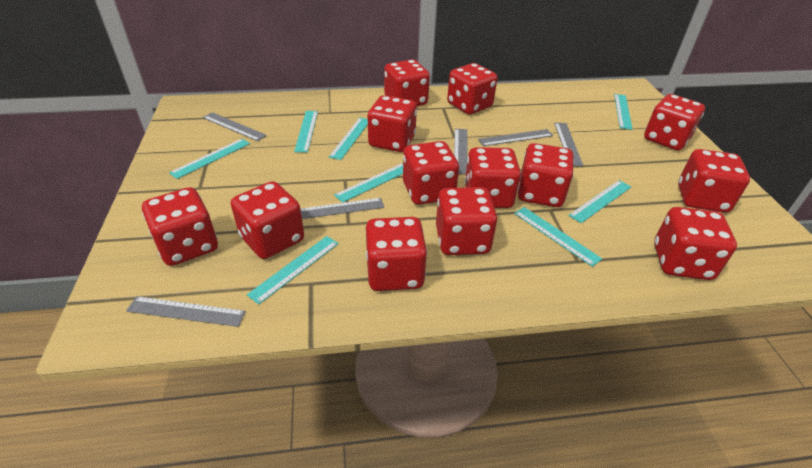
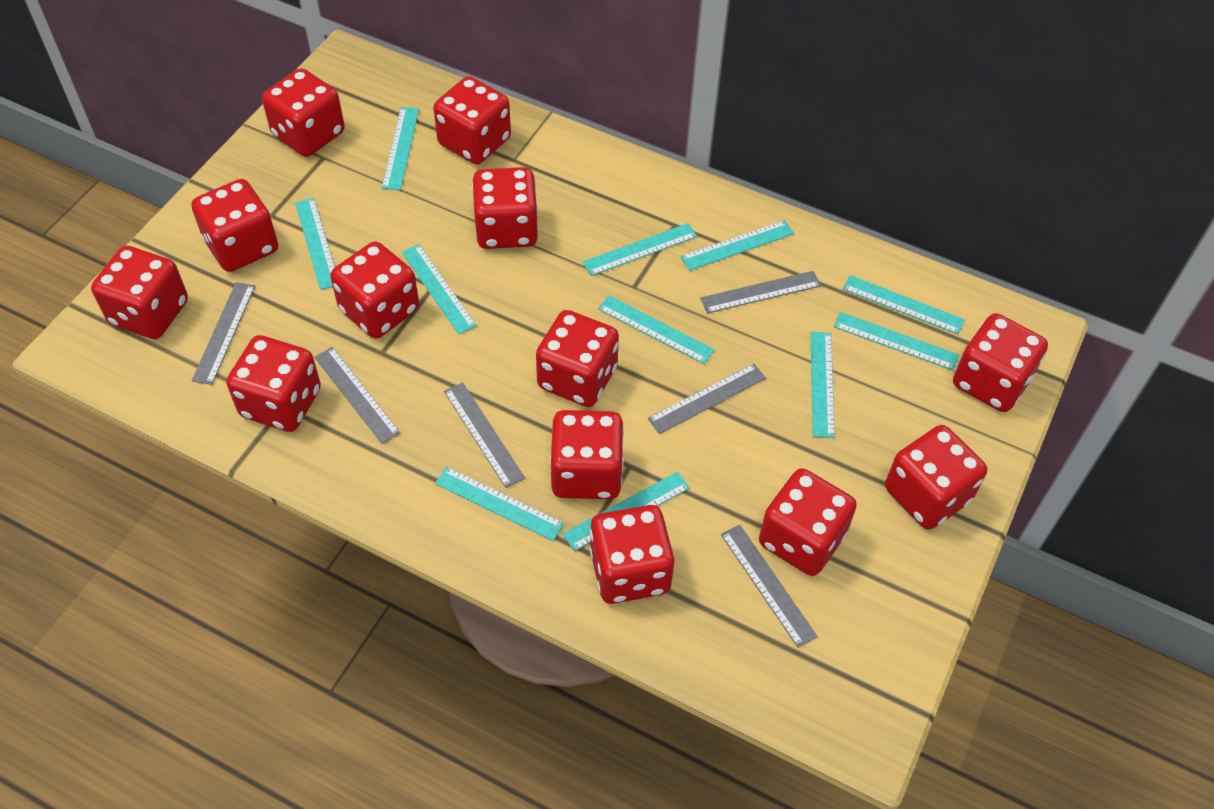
turquoise ruler: [169,139,250,179] [247,236,339,304] [294,111,318,153] [329,118,368,160] [334,163,403,203] [514,207,602,267] [568,180,631,223] [614,94,633,130] = 8 -> [295,198,335,290] [382,107,419,190] [402,244,477,335] [435,467,564,541] [563,472,690,551] [583,223,697,276] [598,296,715,364] [680,220,794,271] [810,331,835,438] [834,312,959,370] [843,275,965,334] = 11

